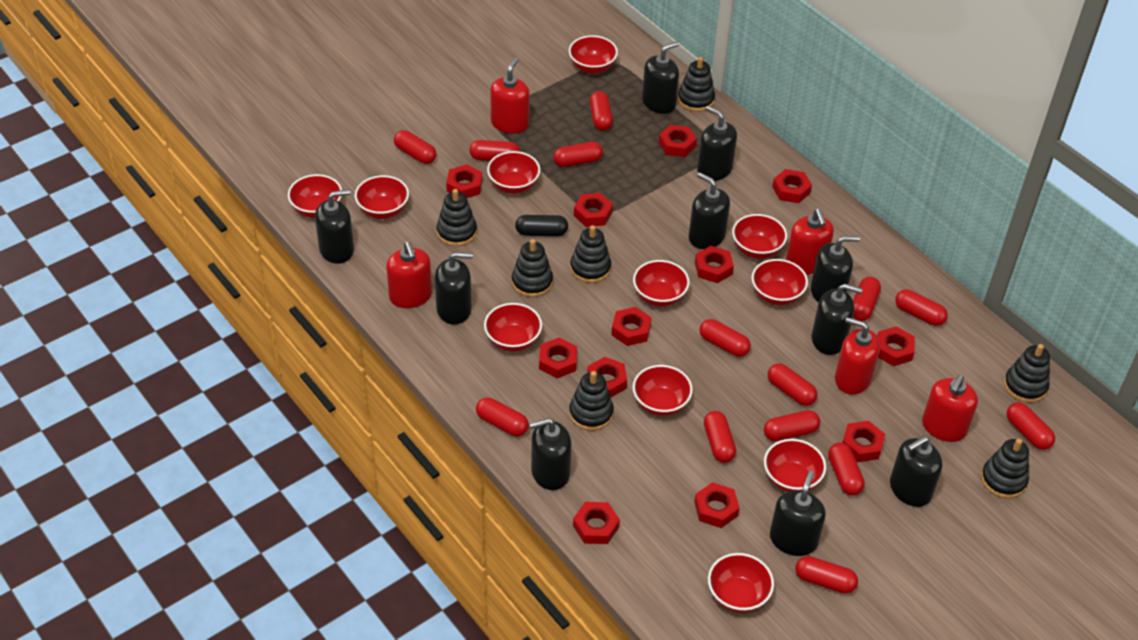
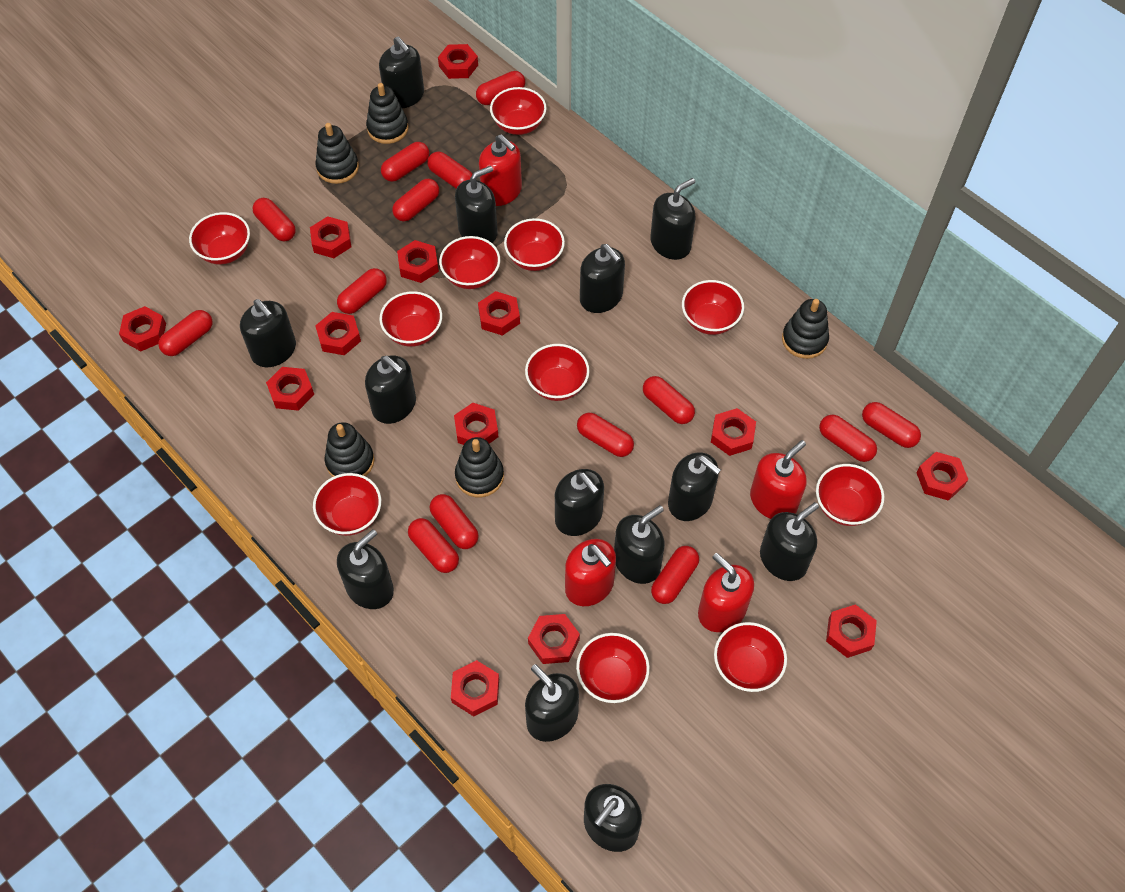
black capsule: [515,215,568,236] = 1 -> none = 0
black soap dispenser: [315,189,354,264] [435,252,473,325] [529,418,571,490] [642,41,679,114] [689,172,730,249] [697,106,737,181] [770,471,826,556] [811,236,860,303] [812,284,863,355] [890,436,942,507] = 10 -> [240,299,296,367] [337,529,394,609] [365,356,416,424] [379,36,424,108] [455,166,498,243] [525,664,579,742] [555,469,604,536] [580,244,625,313] [584,784,642,852] [614,505,665,584] [650,178,696,260] [668,453,721,521] [760,502,819,581] = 13
black stacking toy: [437,189,477,246] [512,239,553,297] [569,371,614,431] [570,225,611,283] [678,57,715,112] [981,439,1029,498] [1004,344,1050,403] = 7 -> [315,123,359,184] [325,422,374,477] [366,83,409,144] [455,437,504,497] [782,299,829,359] = 5
red nut: [446,164,482,198] [539,337,577,378] [573,502,620,544] [574,193,613,227] [587,357,627,397] [611,307,652,346] [659,125,697,157] [694,482,740,528] [695,246,734,283] [772,169,812,203] [842,421,885,462] [877,326,915,366] = 12 -> [119,306,166,351] [266,367,314,411] [310,216,351,258] [315,312,361,355] [397,240,439,283] [438,44,478,79] [451,660,499,716] [454,403,498,445] [478,291,520,336] [528,614,580,664] [711,408,756,456] [826,604,877,658] [916,452,968,501] = 13
red soap dispenser: [386,242,432,308] [490,58,530,133] [786,209,834,274] [835,317,880,395] [922,375,978,442] = 5 -> [479,134,522,206] [565,539,616,606] [698,553,754,632] [750,440,807,519] = 4

